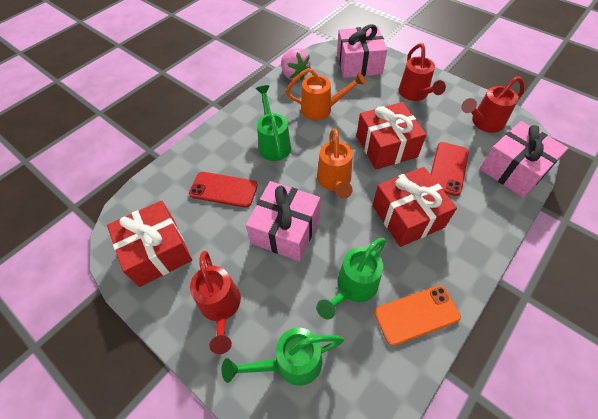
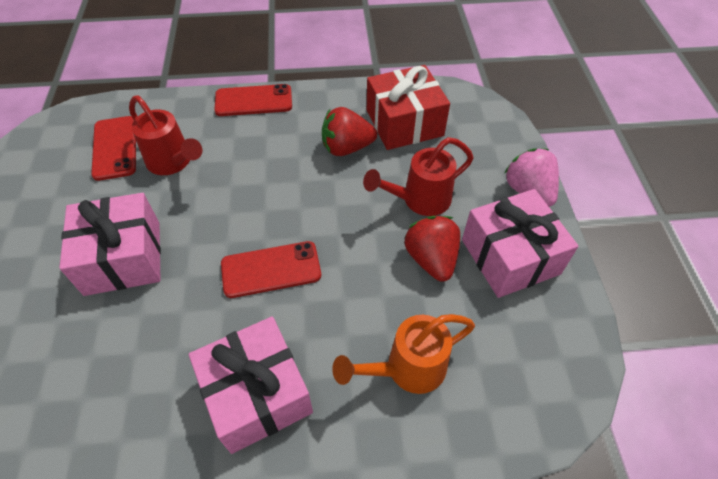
green watering can: [222,328,344,386] [256,85,291,161] [317,238,386,319] = 3 -> none = 0
orange phone: [374,285,461,346] = 1 -> none = 0
orange watering can: [286,68,366,120] [317,129,353,199] = 2 -> [332,314,475,394] = 1
red gift: [107,201,192,287] [357,102,426,169] [372,167,457,247] = 3 -> [367,65,450,150] = 1
red phone: [189,172,258,208] [430,142,469,196] = 2 -> [91,116,136,181] [214,84,292,116] [221,241,321,298] = 3
red strawberry: none = 0 -> [322,107,377,156] [405,216,460,282] = 2
red watering can: [190,251,241,354] [399,43,446,101] [461,76,525,133] = 3 -> [129,95,202,175] [363,137,474,216] = 2

